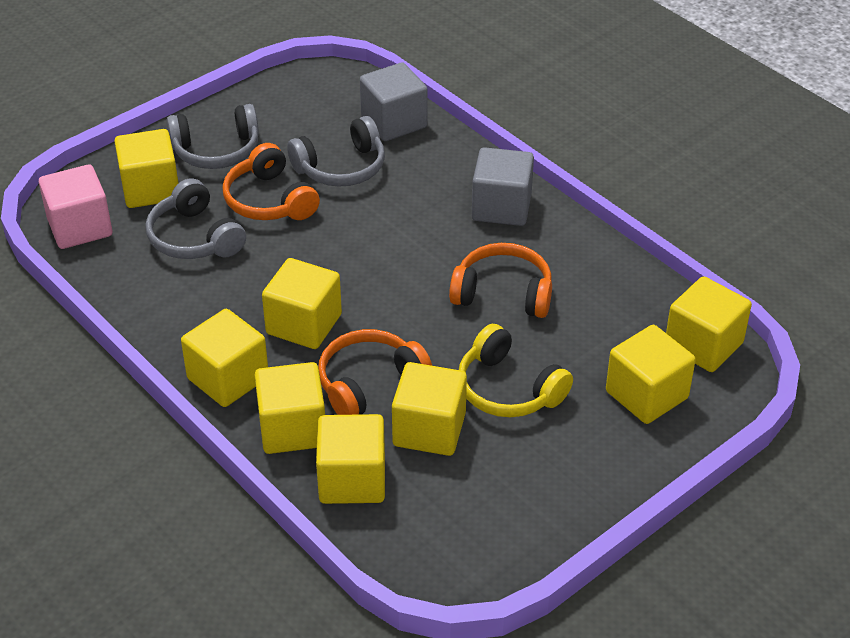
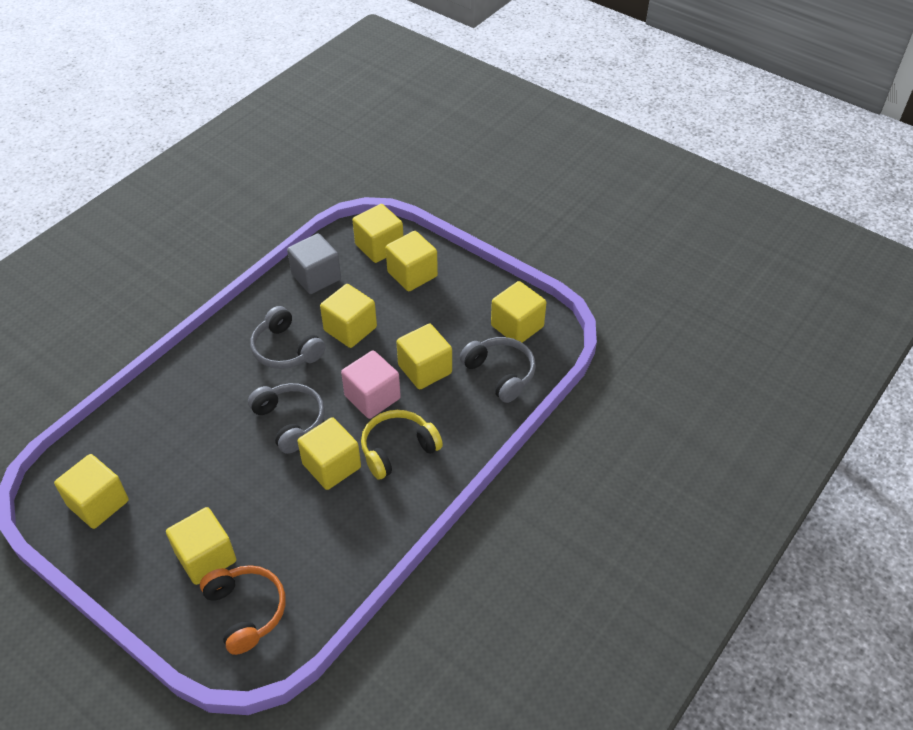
grey cube: [360,62,428,141] [472,147,534,226] = 2 -> [287,233,341,294] = 1
orange headphones: [223,143,320,220] [318,329,432,415] [449,243,552,318] = 3 -> [200,565,286,655] = 1

